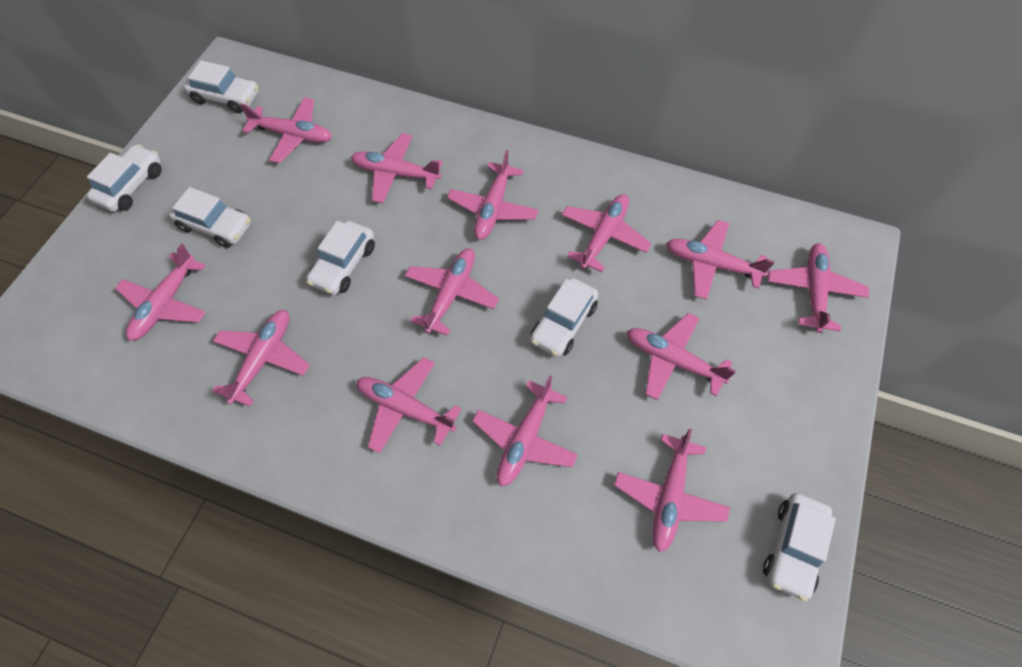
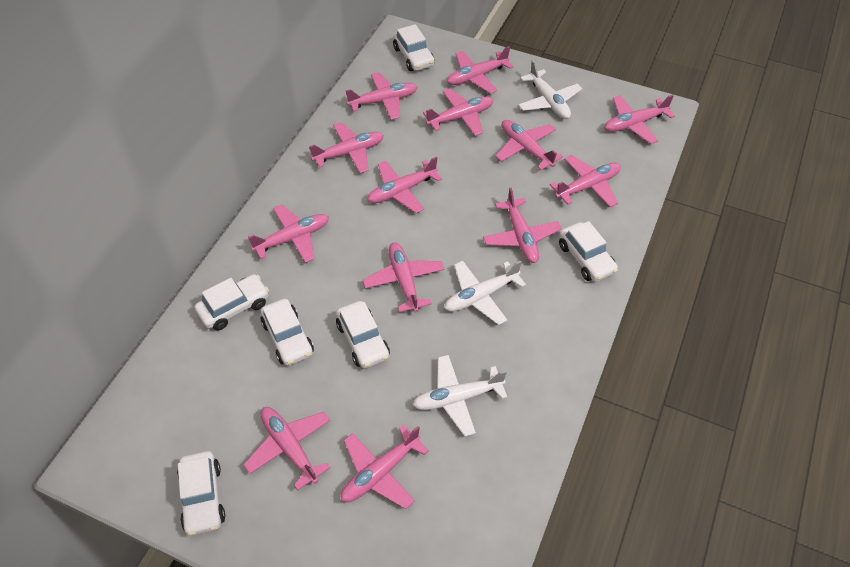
white plane: none = 0 -> [413,355,507,436] [444,260,526,325] [518,60,582,119] = 3

